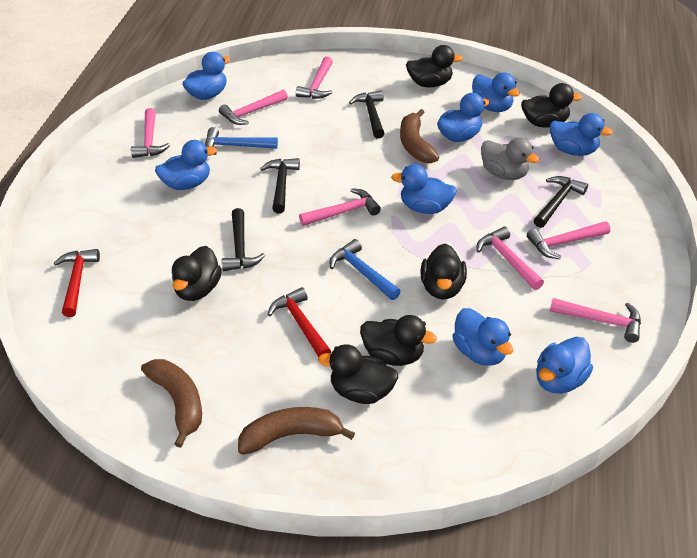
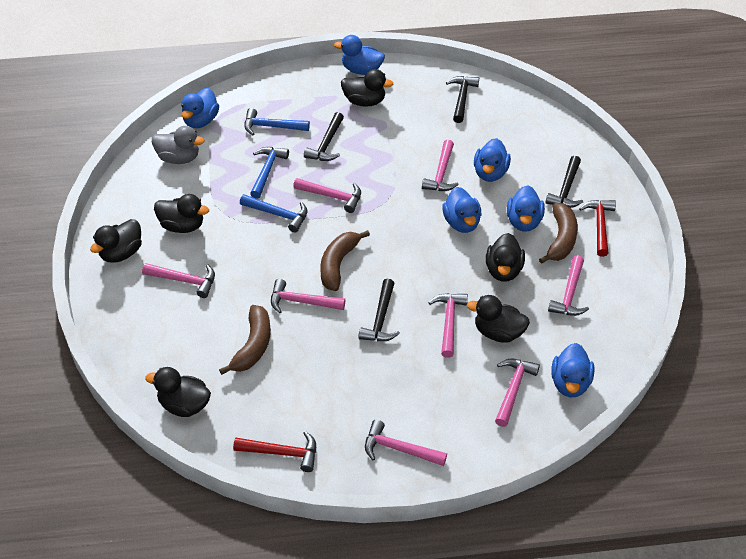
blue duck: [155,140,217,190] [182,52,230,100] [391,164,457,214] [437,93,490,142] [452,308,513,366] [472,72,520,112] [536,337,593,394] [550,113,613,156] = 8 -> [181,88,219,128] [334,35,385,75] [442,187,481,233] [474,138,511,182] [507,185,545,232] [551,343,594,397] = 6
blue hammer: [205,127,278,155] [329,239,401,300] = 2 -> [240,194,307,232] [244,108,310,135] [250,147,289,199] = 3
pink hammer: [131,108,170,158] [219,89,288,125] [296,57,333,99] [299,188,381,226] [477,226,544,290] [527,221,610,259] [550,298,641,343] = 7 -> [142,263,215,298] [271,279,345,313] [293,178,361,213] [365,420,447,466] [422,140,459,191] [428,293,468,358] [495,359,540,427] [548,255,589,316] = 8

